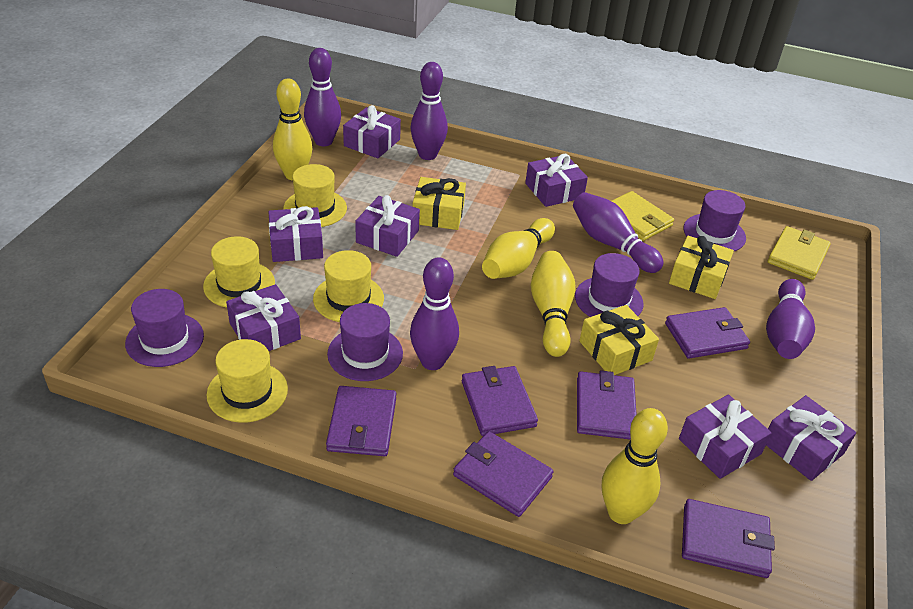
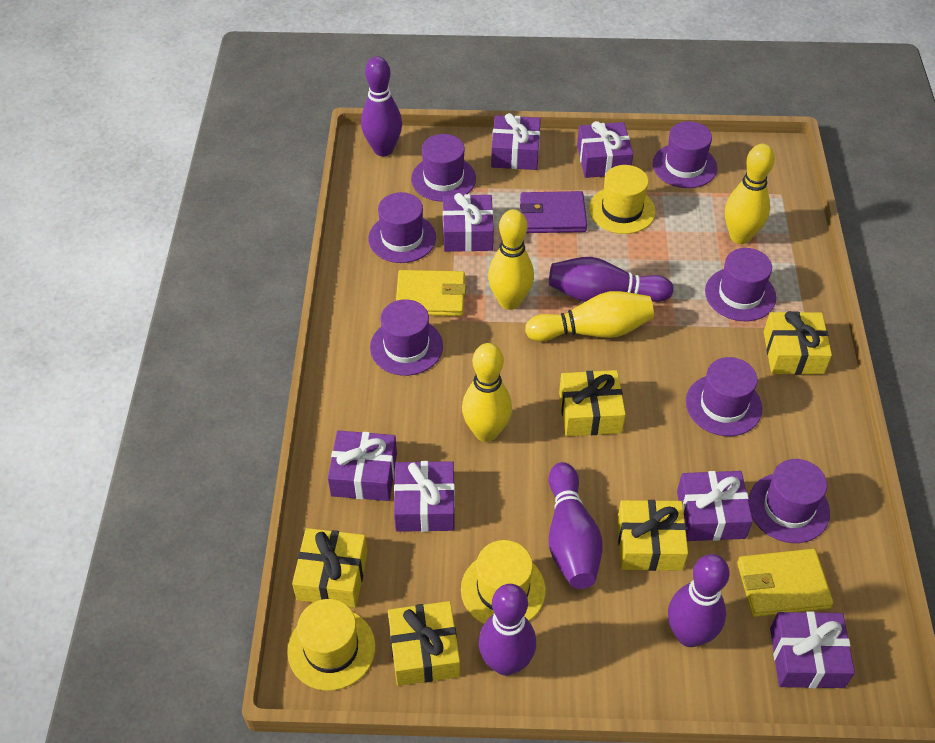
purple hat: [125,289,204,367] [327,303,403,381] [575,253,644,317] [683,190,746,251] = 4 -> [368,192,436,263] [370,299,443,376] [411,134,476,202] [653,121,717,188] [686,357,762,436] [705,248,776,321] [748,459,830,543] = 7
purple wallet: [326,386,396,456] [453,431,554,517] [462,366,538,436] [577,371,637,440] [665,307,750,359] [682,499,775,578] = 6 -> [520,191,587,233] = 1
yellow gift: [412,177,466,230] [579,305,659,375] [669,236,734,299] = 3 -> [292,528,368,607] [388,601,460,686] [559,370,626,436] [617,500,688,571] [764,311,832,375] = 5
yellow hat: [203,236,275,308] [207,339,288,423] [283,164,347,227] [313,250,384,322] = 4 -> [287,599,375,691] [461,540,546,624] [589,165,655,234] = 3

